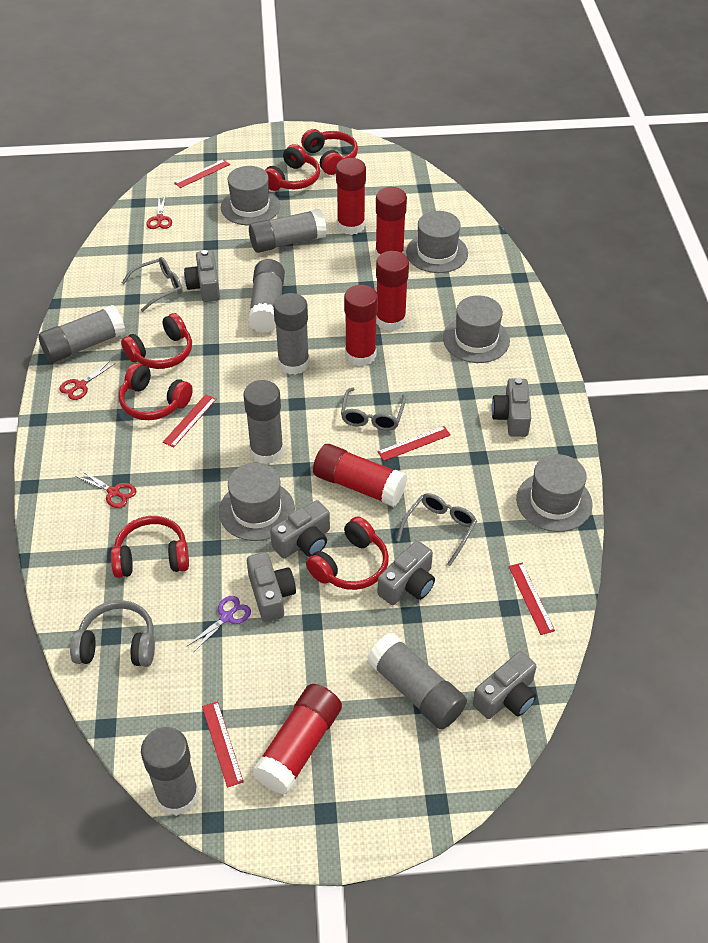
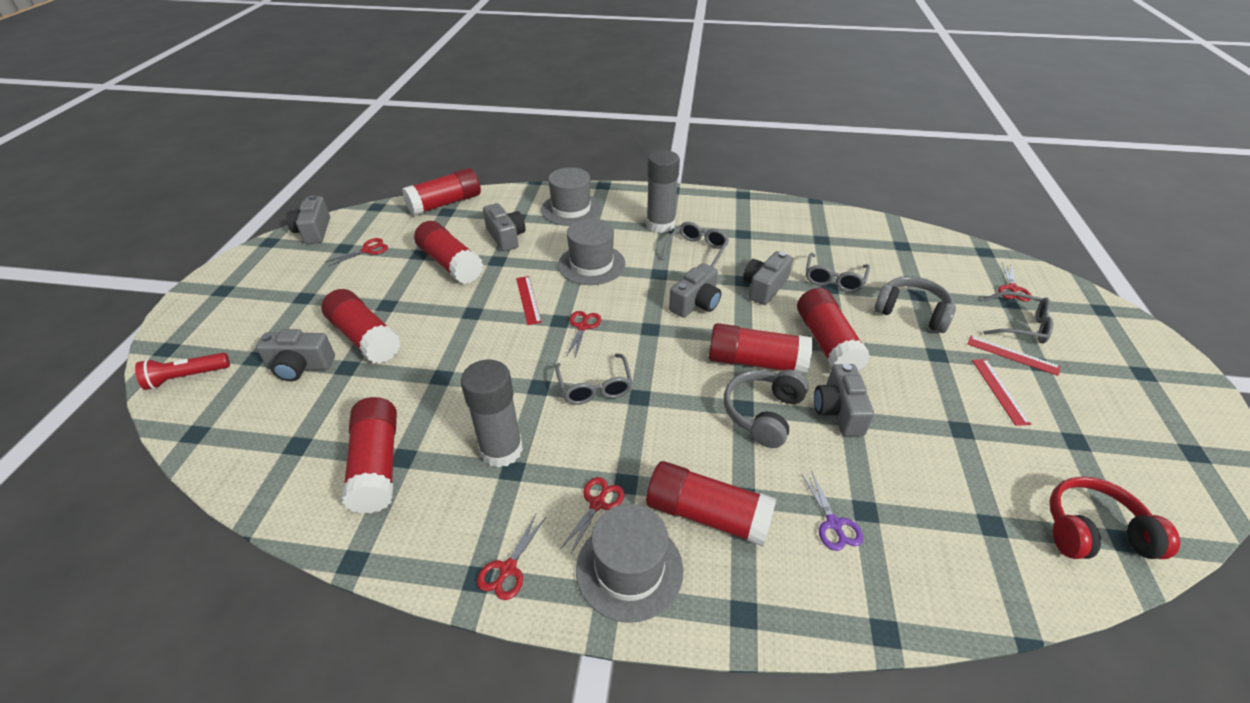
grey glasses: [122,257,183,312] [341,388,406,431] [396,493,477,566] = 3 -> [555,353,633,405] [661,222,729,267] [806,253,870,292] [983,291,1053,344] = 4
grey glue stick: [38,305,125,363] [141,727,199,816] [243,380,284,464] [248,259,285,333] [249,209,327,253] [273,293,309,375] [367,633,467,729] = 7 -> [461,360,523,468] [646,150,680,233] = 2
grey hat: [219,463,295,541] [221,166,280,225] [406,211,468,273] [443,295,510,363] [516,454,592,532] = 5 -> [541,167,601,226] [558,218,625,285] [576,504,683,623] = 3
grey headphones: [70,600,155,667] = 1 -> [724,370,809,448] [874,276,956,333] = 2
red flashlight: none = 0 -> [135,353,230,390] = 1
red glue stick: [252,684,342,794] [313,444,407,507] [336,158,366,235] [344,285,378,366] [375,187,407,259] [376,251,409,331] = 6 -> [321,289,401,364] [342,397,397,514] [402,168,481,216] [414,221,483,284] [646,461,777,546] [709,323,813,375] [797,288,870,372] = 7
red headphones: [111,516,189,578] [119,363,193,420] [121,313,192,369] [265,144,320,191] [301,129,358,175] [306,517,389,590] = 6 -> [1049,476,1180,559] = 1
red ruler: [163,394,216,448] [174,159,230,188] [202,701,244,788] [377,426,451,461] [509,563,555,635] = 5 -> [516,276,542,325] [968,336,1061,376] [972,359,1031,426] = 3
red scissors: [59,360,116,400] [76,470,136,508] [146,197,172,229] = 3 -> [325,238,388,266] [477,514,546,600] [560,477,625,555] [566,311,601,358] [998,262,1032,302] = 5

